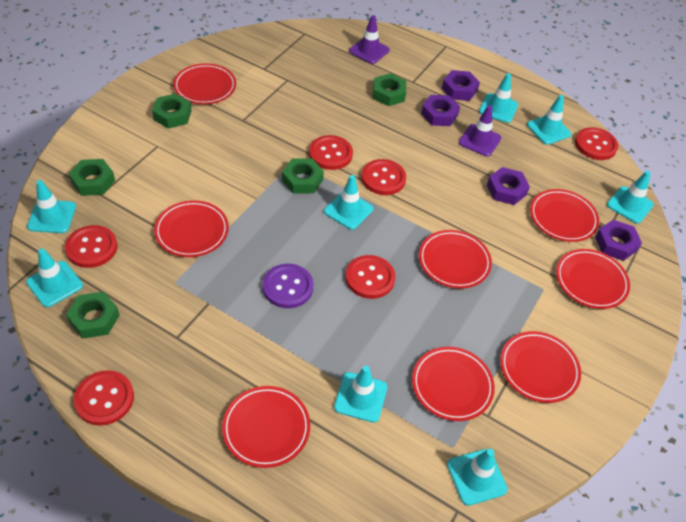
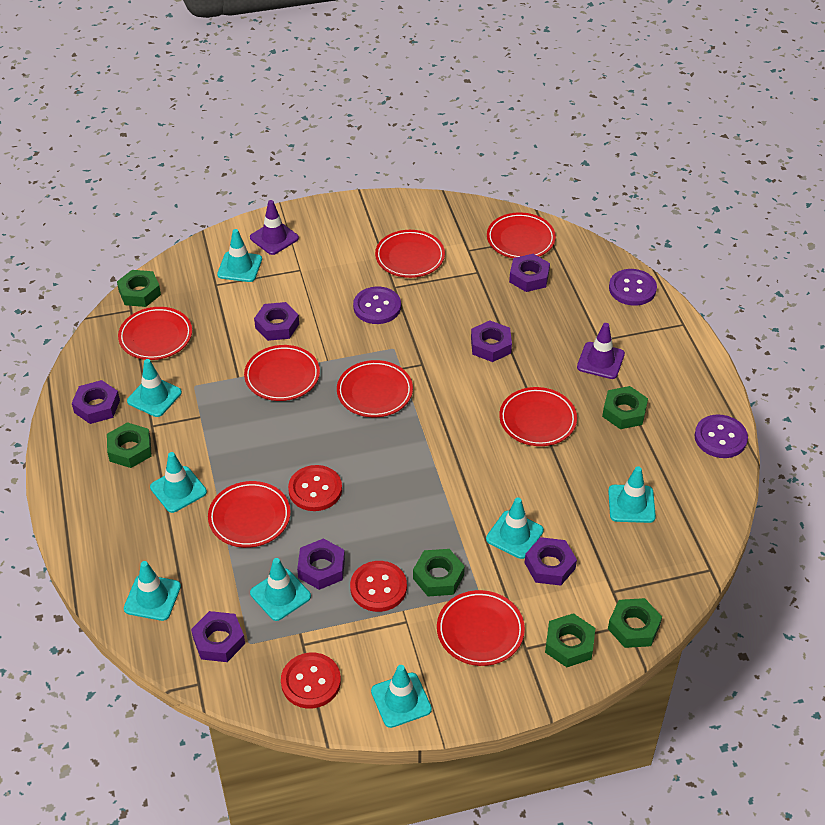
green nut: [66,292,120,339] [69,159,115,196] [152,94,192,129] [282,158,324,194] [373,73,406,106] = 5 -> [107,422,152,468] [117,270,161,307] [413,549,465,596] [545,613,595,667] [602,386,648,429] [608,598,662,648] = 6
purple button: [263,264,313,308] = 1 -> [353,286,401,324] [609,269,657,306] [695,415,748,458] = 3
purple nut: [421,95,460,126] [442,70,480,101] [487,167,530,205] [595,220,642,261] = 4 -> [72,380,120,424] [191,611,245,662] [254,302,299,341] [297,538,345,590] [471,321,512,362] [509,254,550,292] [525,537,577,586] = 7
red button: [65,225,117,268] [73,370,134,426] [309,135,353,170] [345,255,395,299] [361,159,406,195] [575,127,618,160] = 6 -> [281,653,341,709] [288,465,342,511] [350,561,407,612] = 3

